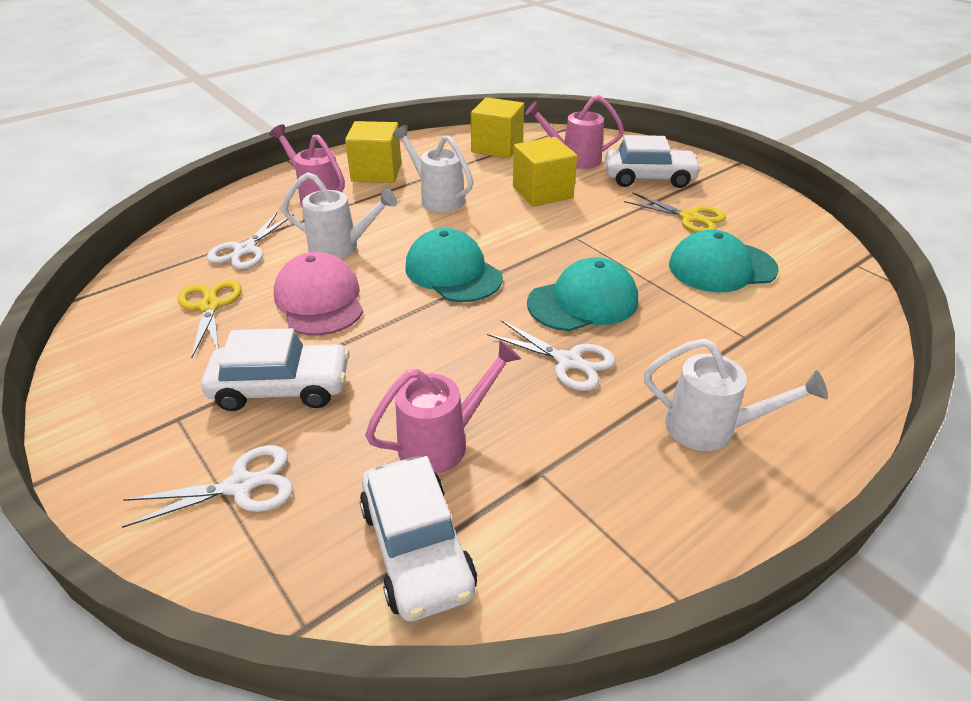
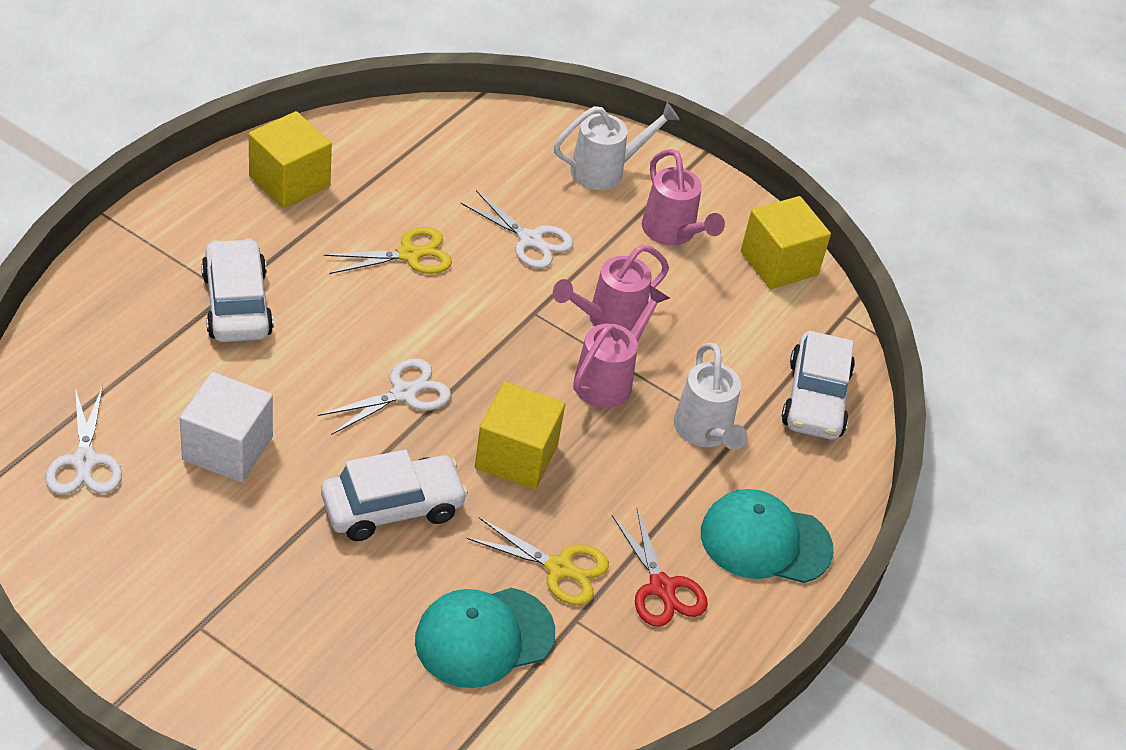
pink cap: [274,252,363,336] = 1 -> none = 0
red scissors: none = 0 -> [612,508,708,627] = 1
turquoise cap: [405,228,503,302] [527,257,638,331] [669,230,779,292] = 3 -> [415,588,555,688] [701,489,834,583] = 2
white cube: none = 0 -> [180,372,273,483] = 1
white watering can: [282,172,397,259] [392,125,473,212] [644,338,828,451] = 3 -> [554,103,679,190] [674,343,748,450] = 2

